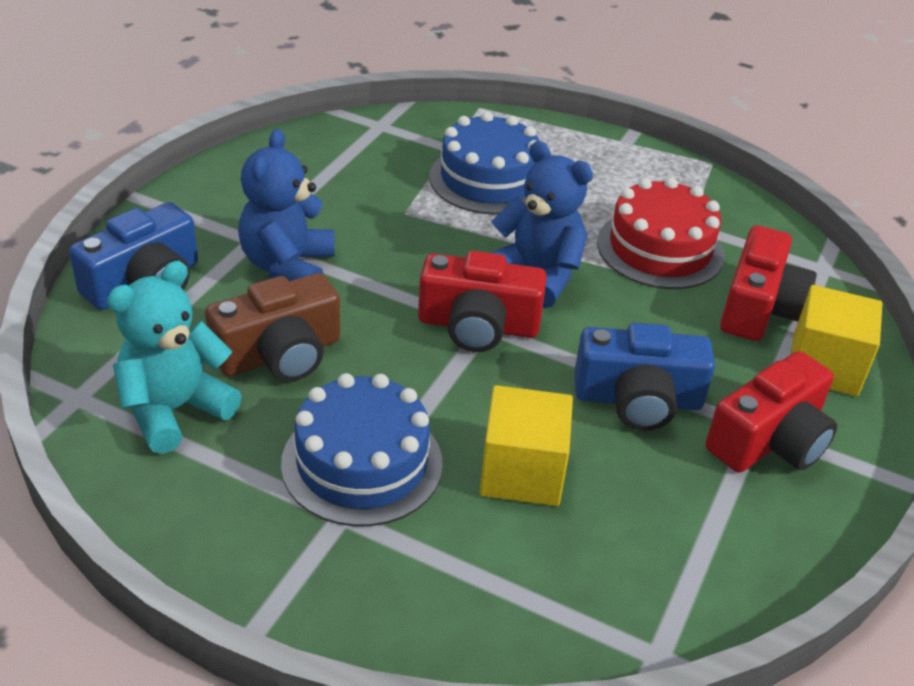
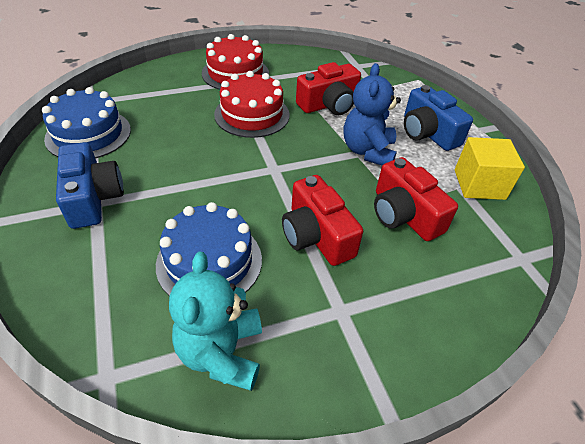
blue teddy bear: [238,129,335,281] [491,141,593,308] = 2 -> [344,63,401,166] = 1
brown camera: [205,273,340,382] = 1 -> none = 0
red cake: [597,177,725,289] = 1 -> [202,34,269,90] [214,71,290,138] = 2
yellow cube: [480,385,573,506] [791,285,882,396] = 2 -> [455,137,525,200] = 1

